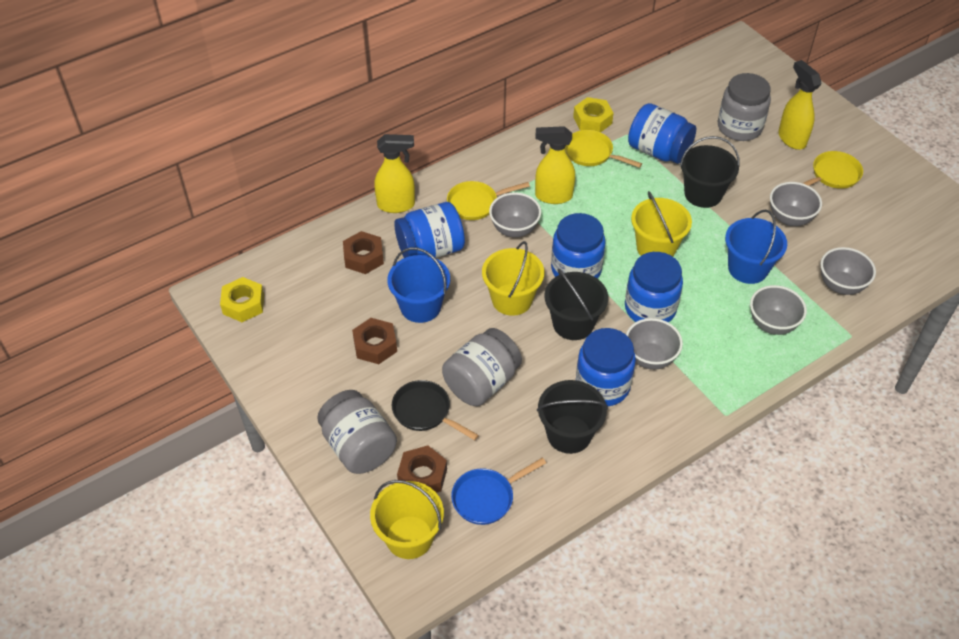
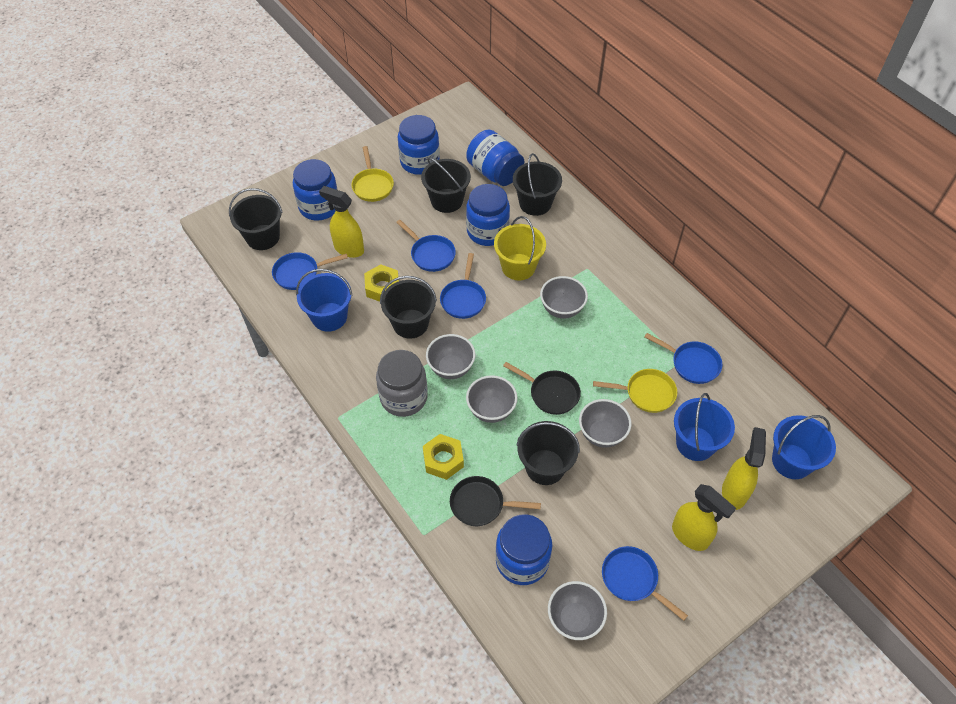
black bucket: [537,380,608,454] [545,269,608,340] [680,136,740,208] = 3 -> [229,188,283,250] [380,276,437,339] [421,157,471,213] [513,153,562,216] [516,421,580,485] = 5
black pan: [392,380,479,440] = 1 -> [450,476,541,526] [503,362,581,415] = 2
blue bucket: [387,247,450,323] [725,210,787,284] = 2 -> [296,269,353,332] [674,393,735,461] [772,415,836,479] = 3
blue pan: [451,457,546,525] = 1 -> [272,252,348,290] [396,220,456,272] [440,253,486,319] [602,546,688,621] [645,333,722,384] = 5
brown nut: [343,231,384,274] [352,318,397,364] [397,446,447,493] = 3 -> none = 0
grey jar: [317,390,397,474] [442,328,522,406] [718,73,771,141] = 3 -> [376,350,428,417] = 1
yellow bucket: [370,480,444,559] [482,241,544,316] [631,191,692,257] = 3 -> [494,216,546,280] = 1
yellow pan: [447,181,530,220] [565,130,642,168] [803,151,863,189] = 3 -> [351,146,394,202] [593,369,677,413] = 2

